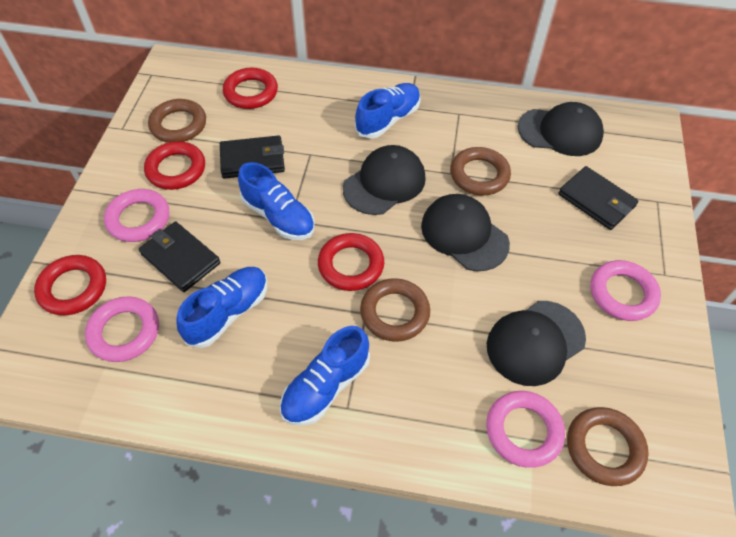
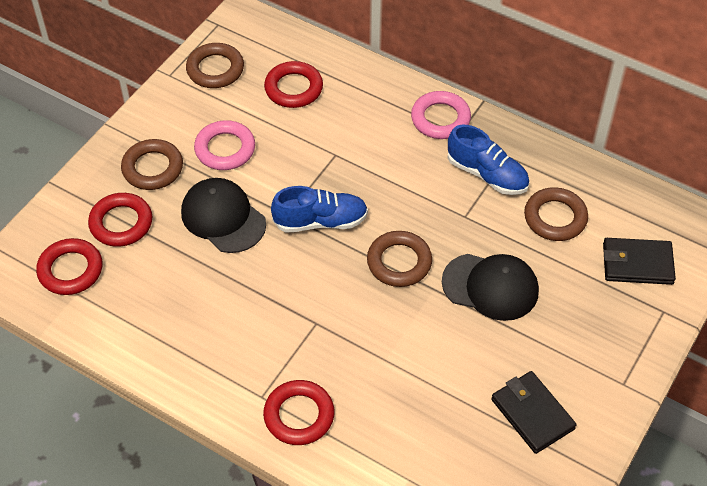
black cap: [343,145,426,215] [421,194,510,271] [487,301,586,386] [518,102,604,156] = 4 -> [181,178,266,253] [442,254,539,321] = 2
black wallet: [139,221,221,292] [220,135,285,179] [558,166,638,230] = 3 -> [491,371,577,454] [603,238,676,285] = 2
blue shoe: [176,267,267,348] [238,162,315,240] [280,326,370,426] [355,83,420,138] = 4 -> [271,186,368,233] [448,125,529,195] = 2
pink ring: [85,296,159,362] [104,189,169,242] [486,391,565,468] [590,260,661,321] = 4 -> [194,120,255,170] [411,91,471,139] = 2

